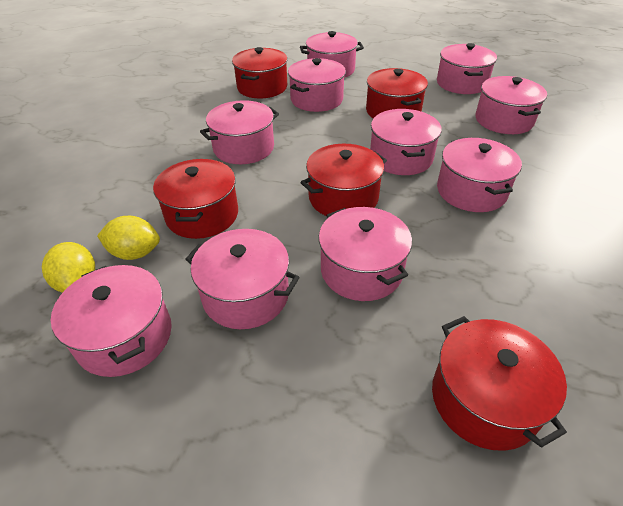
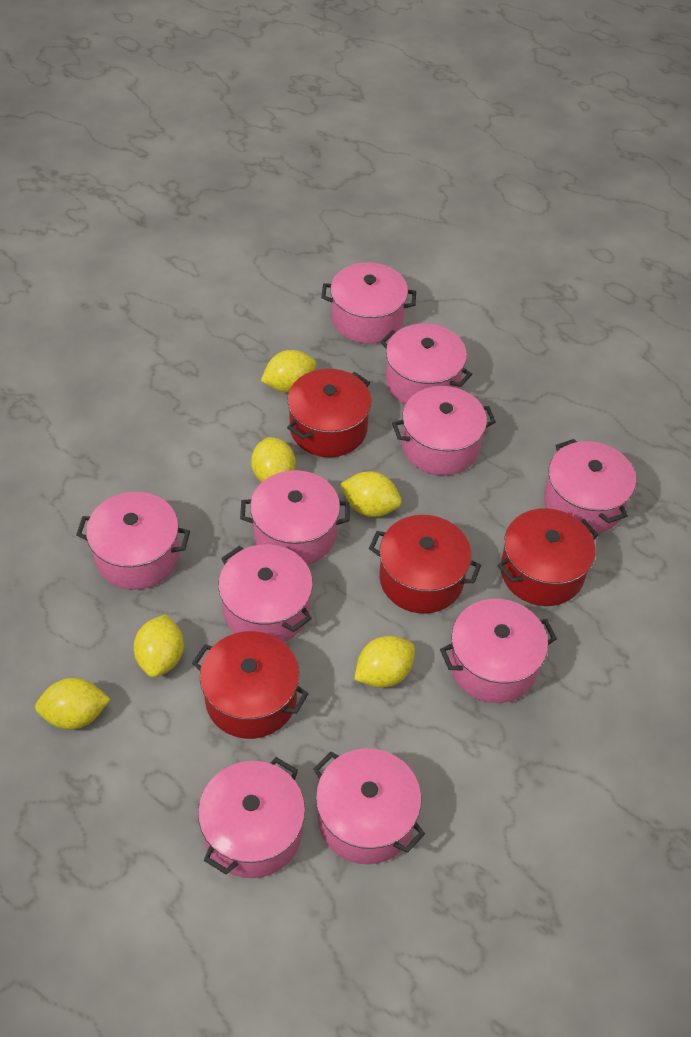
red pot: [153,159,238,239] [232,47,288,98] [301,144,387,216] [366,68,428,119] [432,316,567,451] = 5 -> [192,631,309,739] [287,369,371,457] [369,515,481,614] [498,508,599,606] = 4
yellow lemon: [42,242,95,293] [97,216,160,260] = 2 -> [35,678,111,730] [133,614,184,677] [251,437,296,482] [261,350,316,392] [340,471,402,517] [354,636,415,688] = 6

